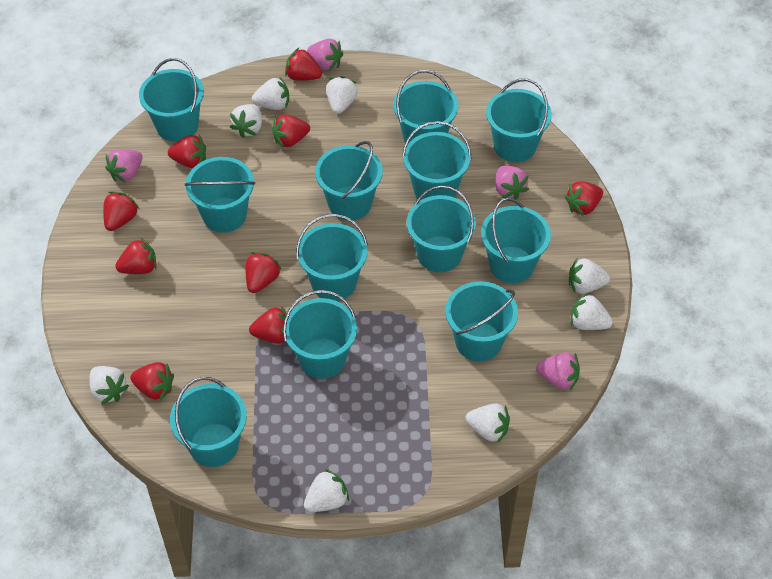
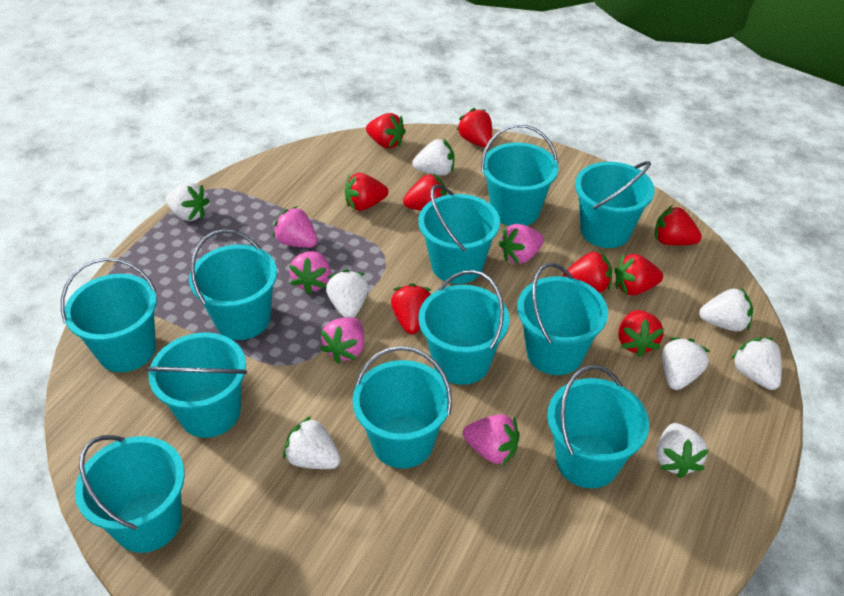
pink strawberry: [105,149,143,182] [307,39,343,70] [495,166,529,200] [536,352,580,390] = 4 -> [273,206,318,248] [289,251,331,294] [320,317,364,363] [463,414,519,465] [498,224,544,264] = 5
turquoise bucket: [139,58,204,142] [170,377,247,467] [185,157,255,233] [283,290,357,379] [296,214,368,301] [315,141,383,221] [393,70,458,143] [402,121,472,200] [407,186,476,272] [445,281,518,361] [481,198,551,283] [486,79,552,162] = 12 -> [61,257,157,372] [75,435,185,553] [146,333,247,438] [189,229,277,340] [353,346,452,469] [418,184,500,284] [418,270,510,385] [481,124,558,226] [517,263,608,375] [547,365,649,488] [575,161,654,248] = 11

